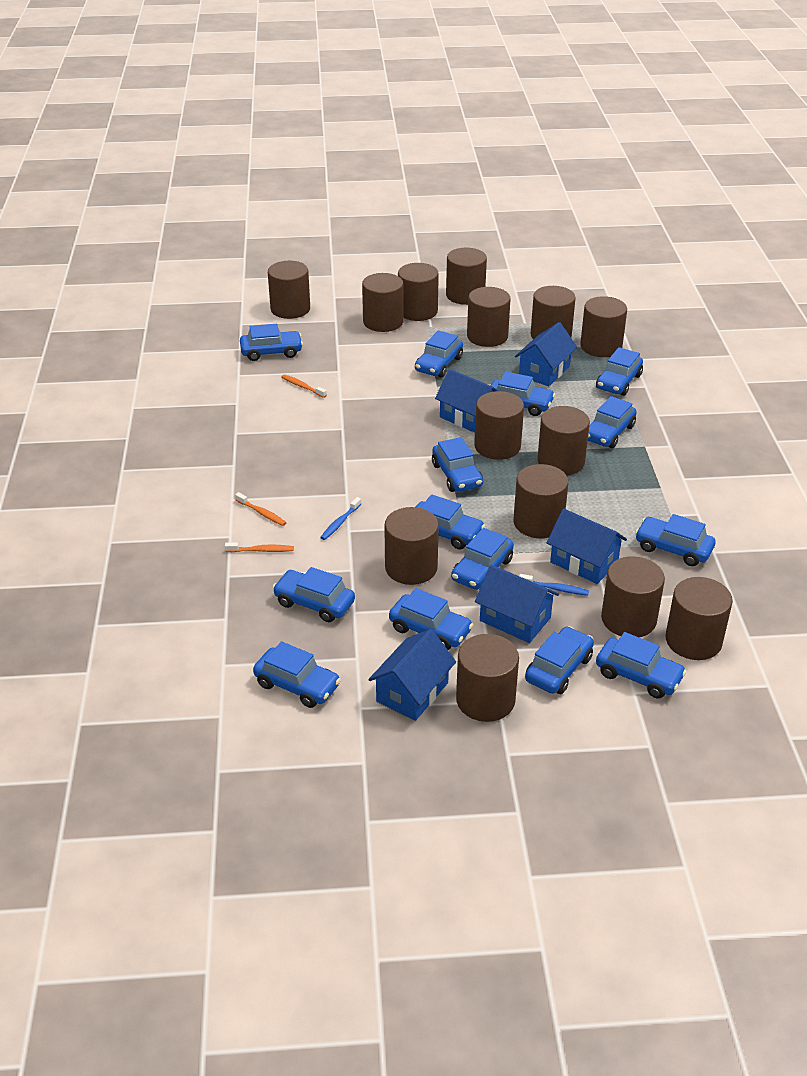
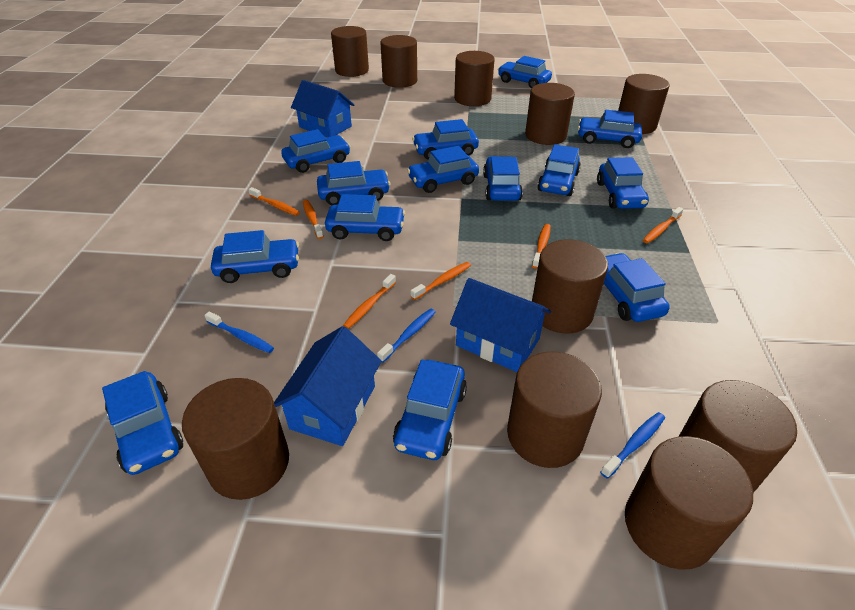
blue house: [368,629,456,721] [435,369,498,433] [475,565,559,643] [515,322,577,386] [547,509,627,584] = 5 -> [274,326,382,446] [291,80,354,137] [450,278,551,372] = 3
blue toothbrush: [320,497,361,540] [519,574,589,596] = 2 -> [204,311,274,353] [377,309,436,363] [600,412,665,479] = 3
brown cylinder: [268,261,310,319] [362,273,404,332] [384,507,439,585] [398,263,439,321] [446,248,487,305] [456,634,519,722] [467,287,511,347] [474,391,524,460] [513,464,568,538] [531,286,576,339] [537,406,590,475] [580,296,627,357] [601,556,665,637] [666,577,733,660] = 14 -> [182,378,289,500] [331,26,369,77] [381,35,417,88] [454,51,495,106] [507,352,602,468] [525,83,575,145] [532,239,608,333] [618,74,669,134] [625,436,753,570] [679,380,797,493] = 10
orange toothbrush: [225,542,294,552] [235,492,287,526] [281,375,327,398] = 3 -> [248,187,300,216] [303,200,323,239] [343,274,396,329] [410,262,471,300] [532,224,551,269] [643,207,683,243] = 6

